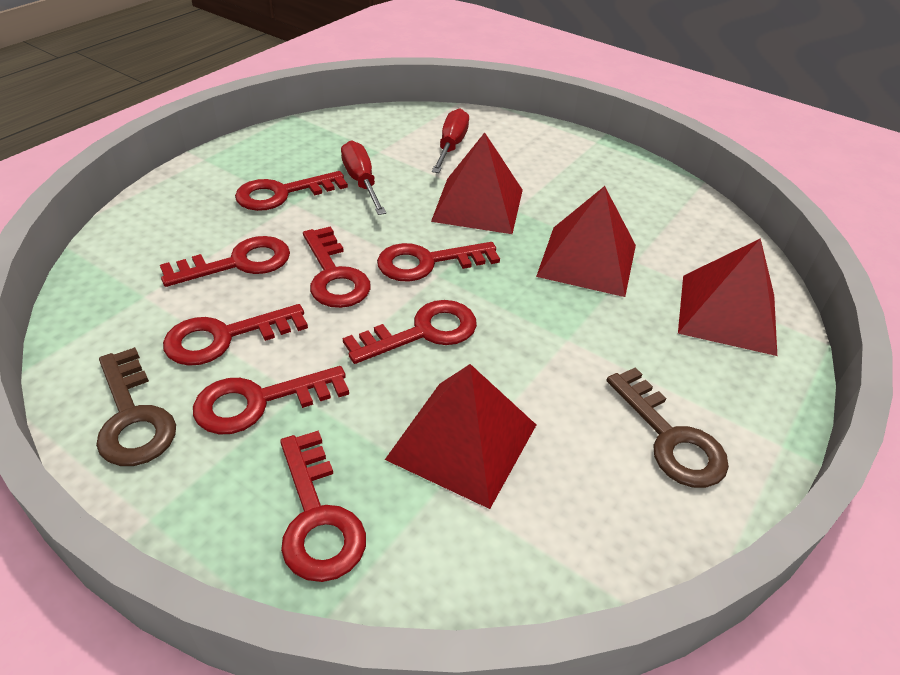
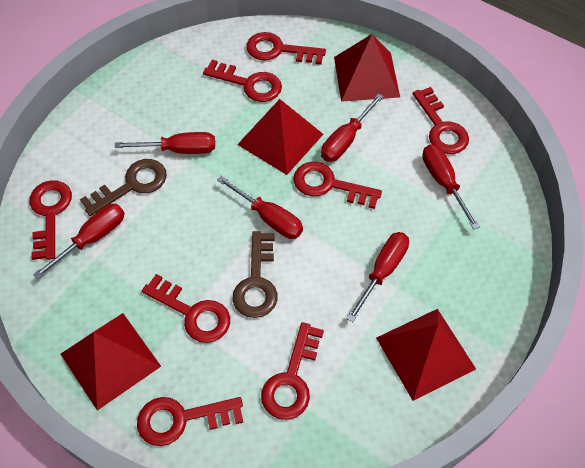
red screwdriver: [341,140,386,215] [432,108,469,173] = 2 -> [33,204,125,279] [115,132,215,154] [217,176,303,239] [321,93,384,162] [347,232,409,322] [422,144,480,230] = 6

